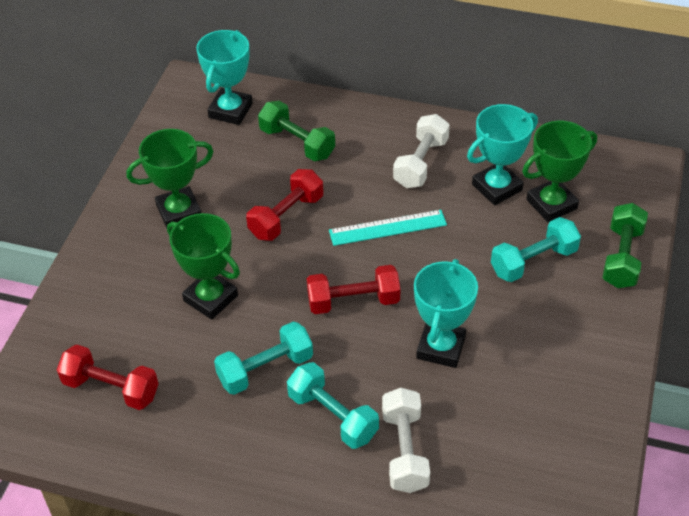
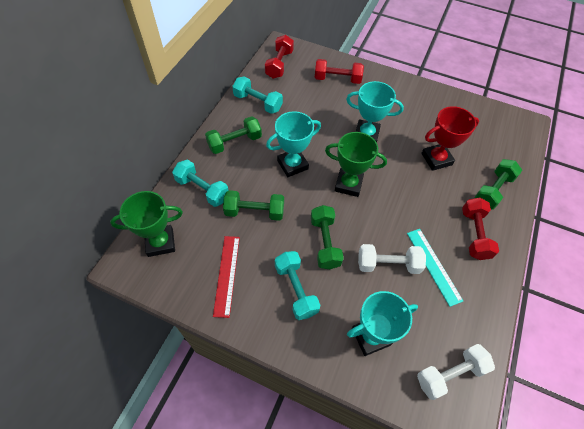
green dumbbell: [258,101,335,161] [602,203,648,288] = 2 -> [205,116,262,154] [223,190,284,221] [311,205,344,269] [474,159,522,210] = 4
green trophy: [126,129,214,228] [167,213,240,320] [522,120,597,222] = 3 -> [110,191,183,257] [325,132,387,197] = 2
red ruler: none = 0 -> [213,236,240,318] = 1
red trophy: none = 0 -> [421,106,479,171] = 1

